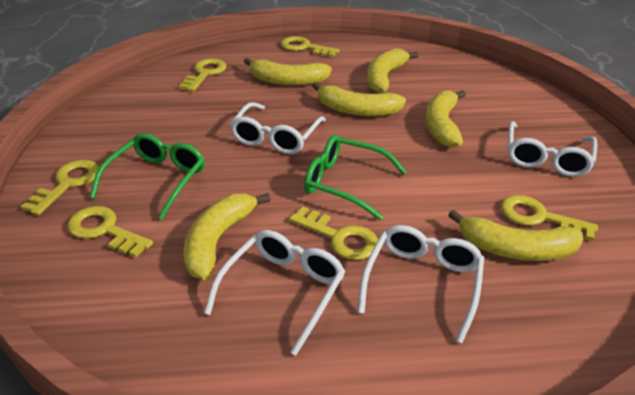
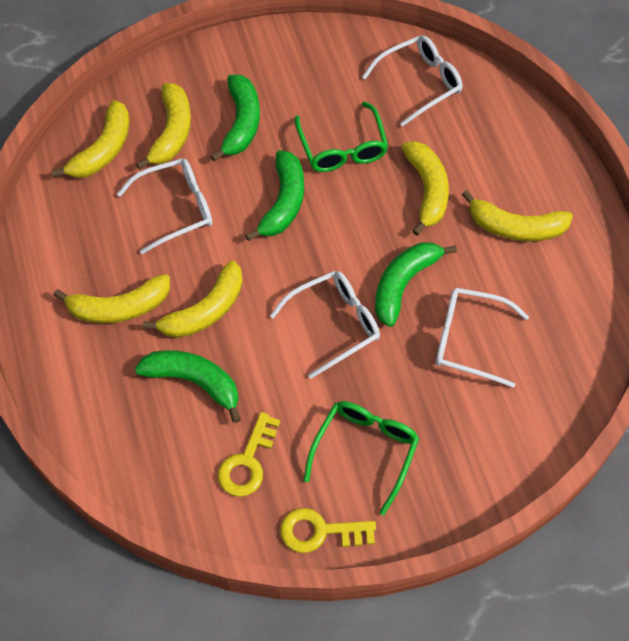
green banana: none = 0 -> [135,350,241,423] [210,75,260,162] [245,150,304,241] [375,242,457,327] = 4
yellow key: [21,160,99,215] [67,206,153,258] [179,58,226,91] [281,36,340,57] [289,207,378,260] [501,195,598,241] = 6 -> [218,412,281,497] [280,508,376,553] = 2

